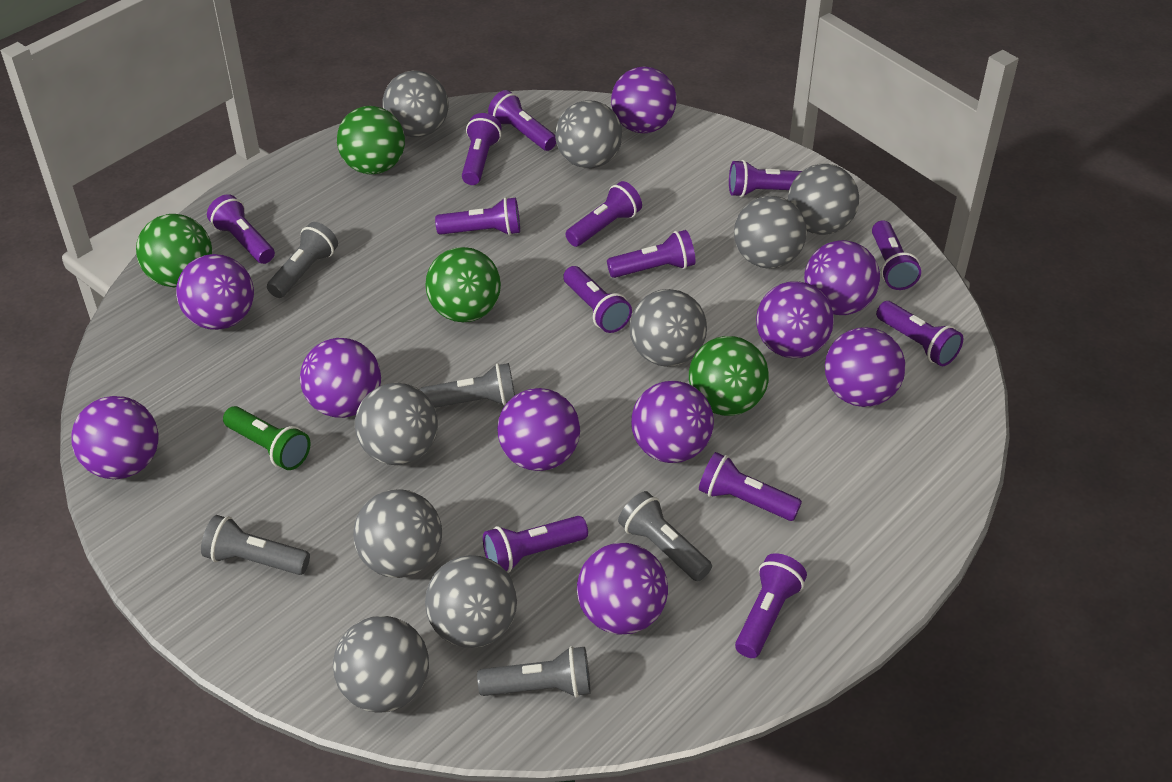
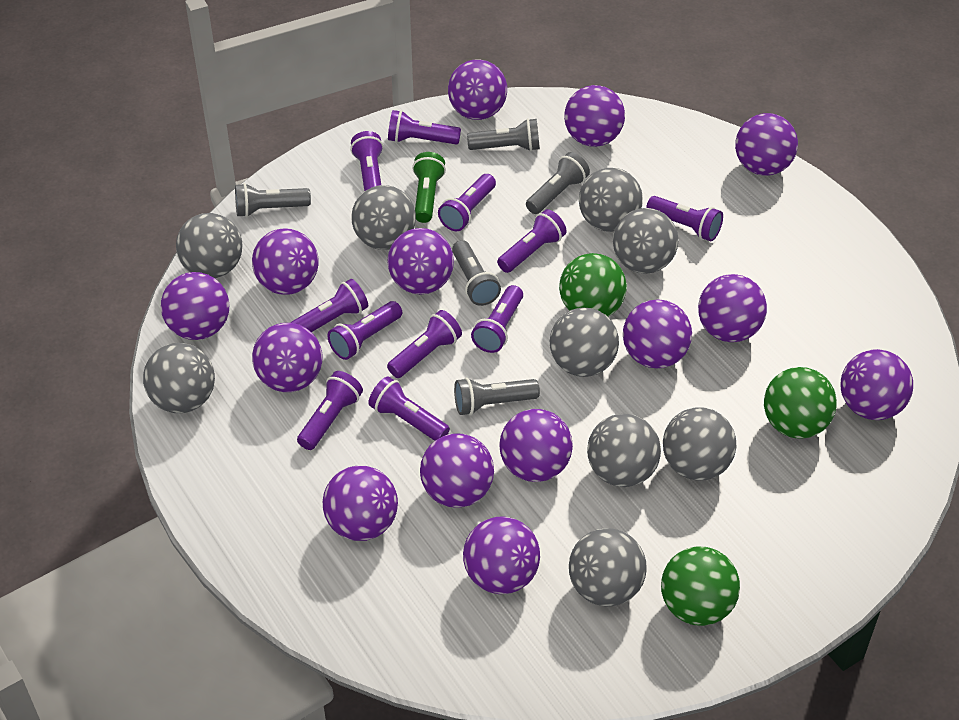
green ball: [136,214,212,287] [337,106,405,174] [425,247,501,322] [689,336,769,416] = 4 -> [559,253,627,317] [661,547,740,626] [764,367,837,439] = 3
purple ball: [71,396,158,479] [176,254,254,330] [300,338,381,418] [497,388,580,471] [577,543,668,635] [611,67,676,133] [631,381,714,463] [756,281,834,358] [804,240,880,315] [825,327,905,407] = 10 -> [161,272,229,340] [252,228,319,295] [252,323,322,392] [323,466,398,541] [387,228,454,294] [420,433,494,508] [448,60,507,120] [463,516,540,594] [499,409,573,482] [564,85,625,147] [623,299,692,369] [698,274,767,342] [735,113,798,176] [841,349,913,420] = 14
purple flashlight: [207,194,275,264] [435,197,520,235] [462,113,502,185] [483,516,588,573] [488,90,556,151] [563,266,632,333] [565,181,642,247] [607,230,696,278] [699,452,802,521] [729,160,802,197] [735,553,807,658] [872,220,921,290] [876,301,963,366] = 13 -> [290,279,368,332] [297,371,363,450] [327,301,402,360] [350,131,384,192] [368,376,450,441] [387,310,462,378] [388,110,461,145] [438,174,496,231] [471,285,523,353] [497,209,567,273] [646,196,723,241] = 11

